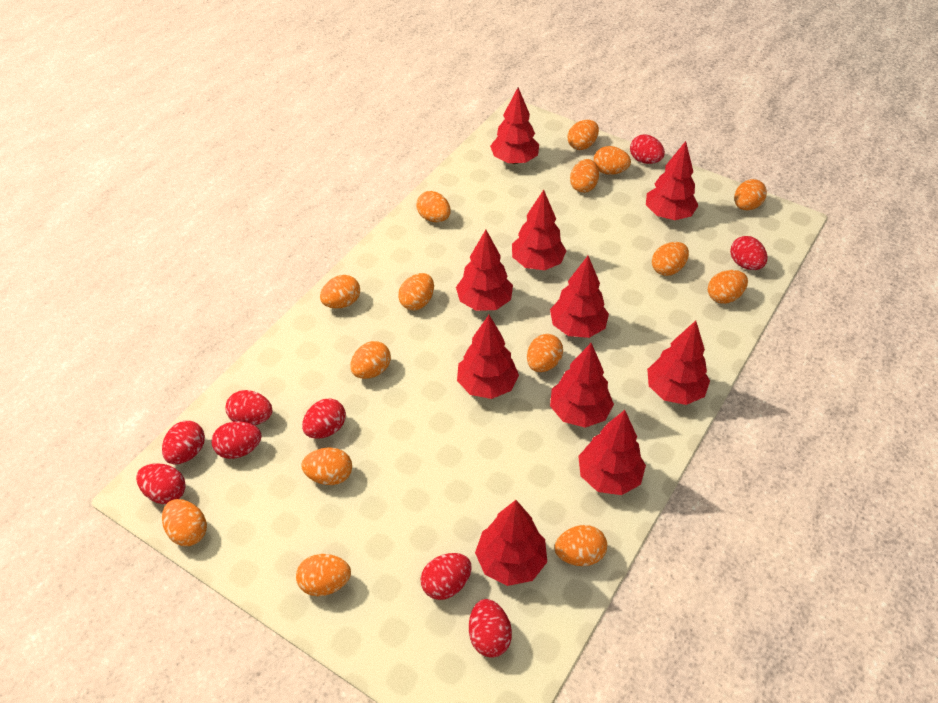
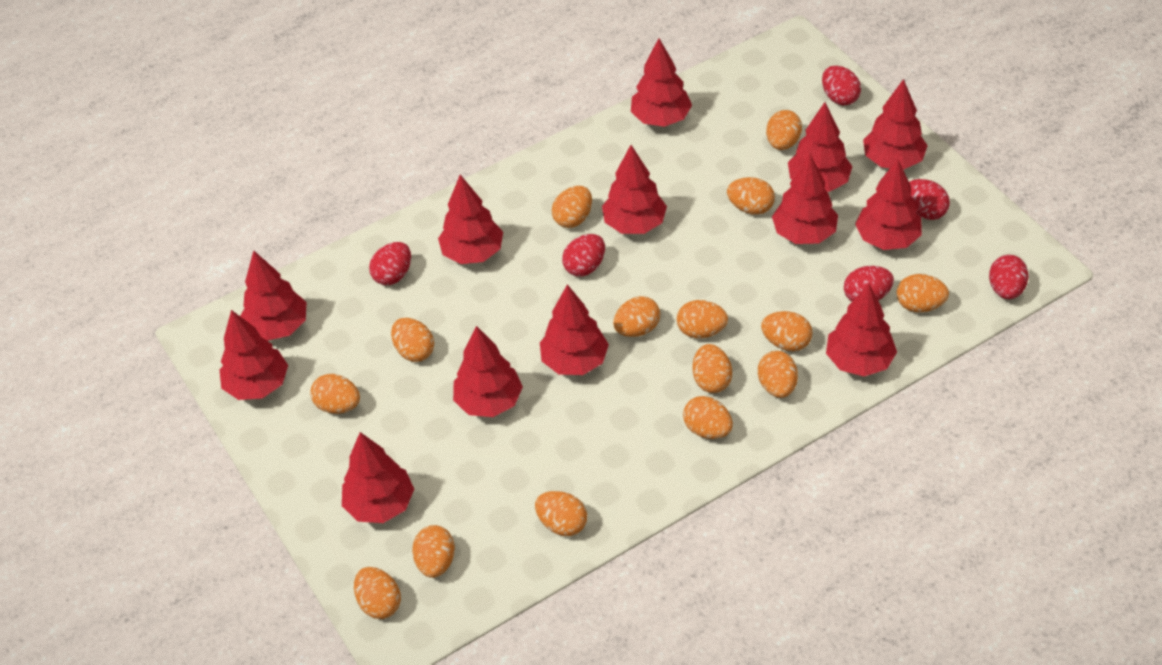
red egg: [136,463,186,504] [162,421,205,464] [212,421,262,459] [226,390,272,425] [302,398,346,439] [420,553,472,600] [469,599,512,658] [630,134,665,164] [730,236,767,270] = 9 -> [369,242,411,285] [562,234,605,277] [822,66,861,105] [844,266,894,302] [909,179,950,220] [989,255,1029,299] = 6
red tree: [456,230,513,311] [457,315,519,399] [475,500,547,586] [490,87,539,164] [512,190,566,270] [550,256,609,338] [550,343,614,428] [578,410,646,495] [646,141,699,220] [647,321,710,405] = 10 -> [220,310,288,400] [240,250,307,341] [342,432,414,523] [438,175,503,264] [453,326,523,417] [540,284,609,375] [602,145,667,234] [631,38,692,127] [772,154,838,244] [788,102,853,192] [826,283,897,376] [855,159,922,250] [863,79,928,169] = 13

